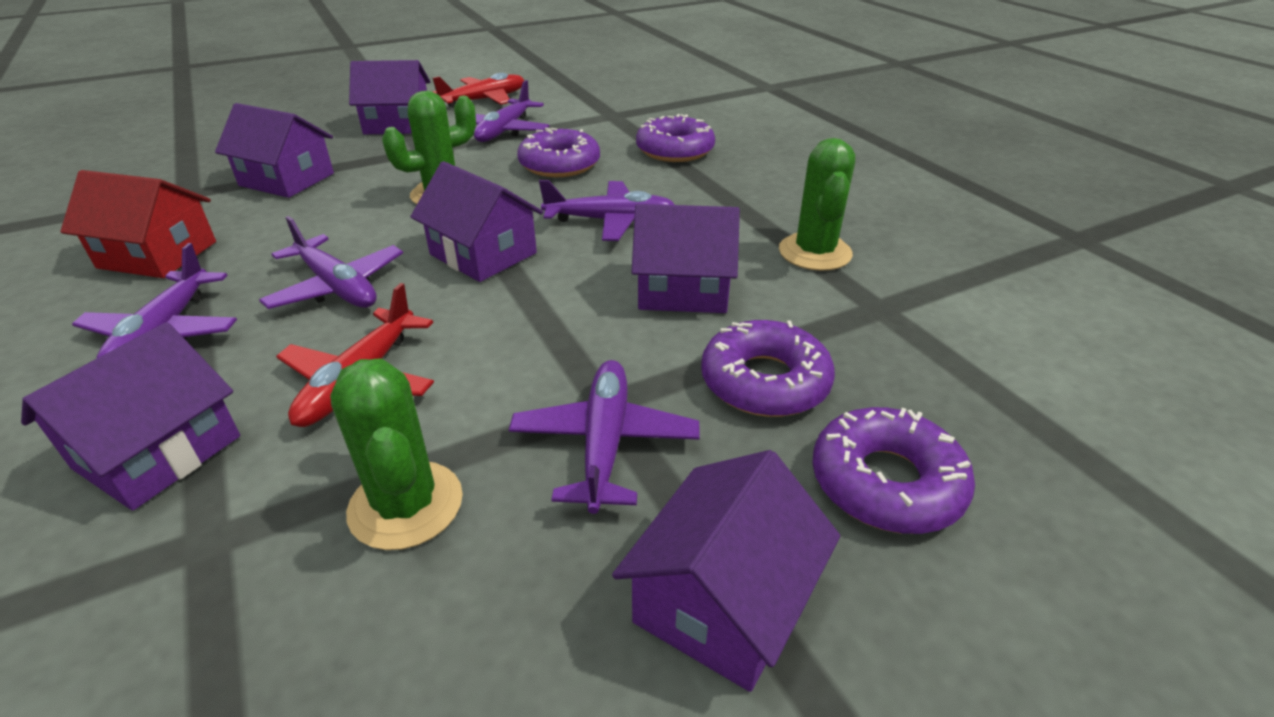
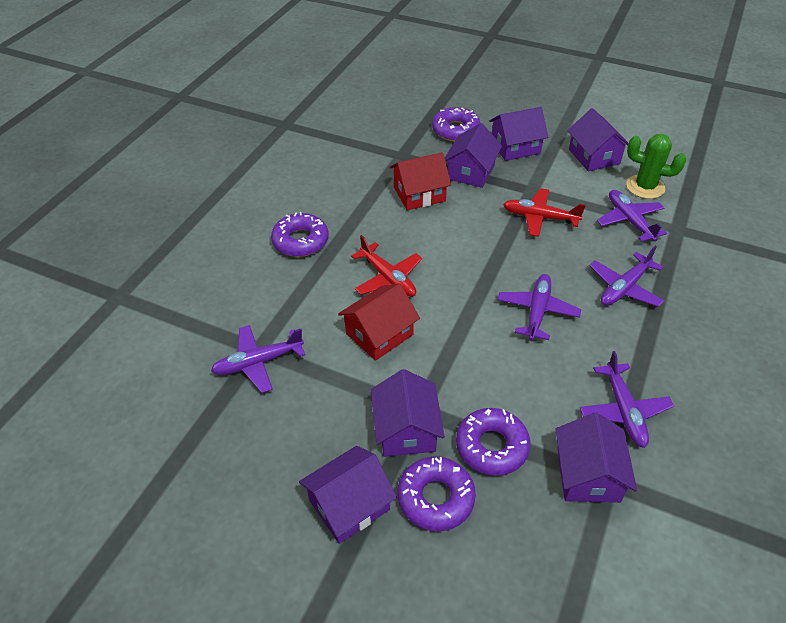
green cactus: [330,358,463,550] [382,91,476,204] [779,138,855,271] = 3 -> [626,134,686,199] = 1
red house: [60,170,216,278] = 1 -> [338,283,420,361] [390,152,451,210] = 2

